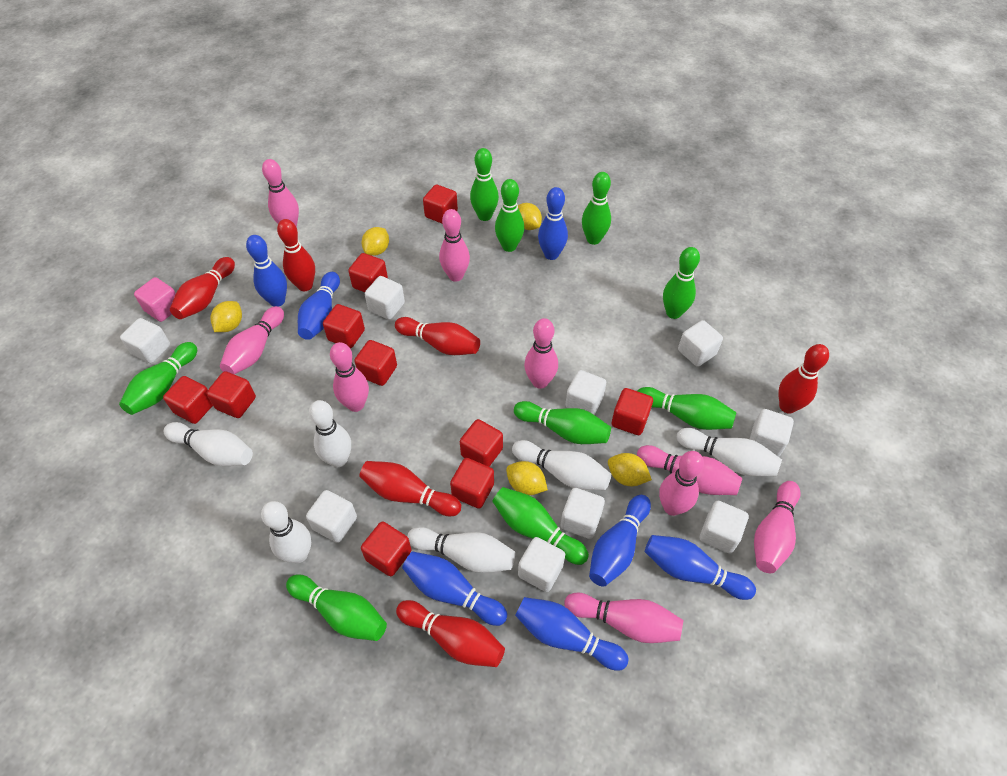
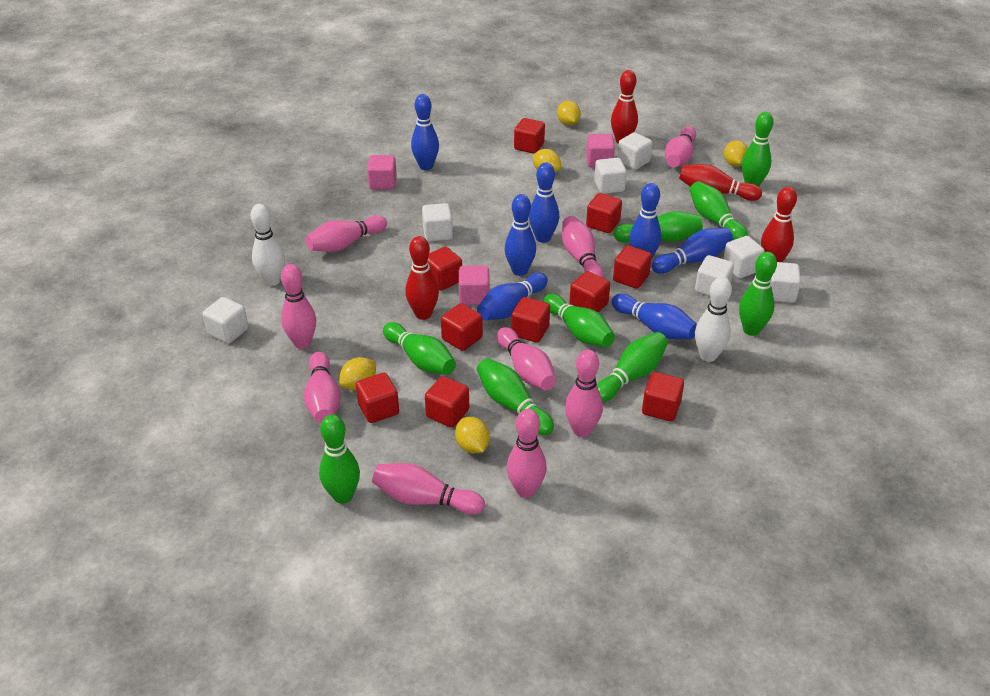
pink cube: [134,277,176,322] = 1 -> [367,155,397,190] [459,265,490,305] [586,134,615,167] = 3
red bowling pin: [170,257,235,319] [277,219,315,291] [359,461,461,516] [395,317,480,355] [396,600,505,667] [778,344,829,414] = 6 -> [405,236,439,320] [611,70,638,144] [679,164,762,201] [761,187,797,262] = 4
white bowling pin: [164,422,253,466] [261,501,311,563] [309,400,351,467] [407,527,515,573] [512,440,611,490] [677,428,782,476] = 6 -> [251,204,285,286] [695,277,732,362] = 2
white cube: [120,318,170,363] [306,490,357,543] [365,276,405,320] [518,537,565,592] [561,488,605,539] [565,370,606,415] [678,320,723,367] [700,501,749,553] [750,409,794,457] = 9 -> [203,297,248,344] [422,203,453,241] [594,158,627,194] [617,132,652,170] [695,255,734,296] [723,236,765,278] [771,262,801,303] = 7

